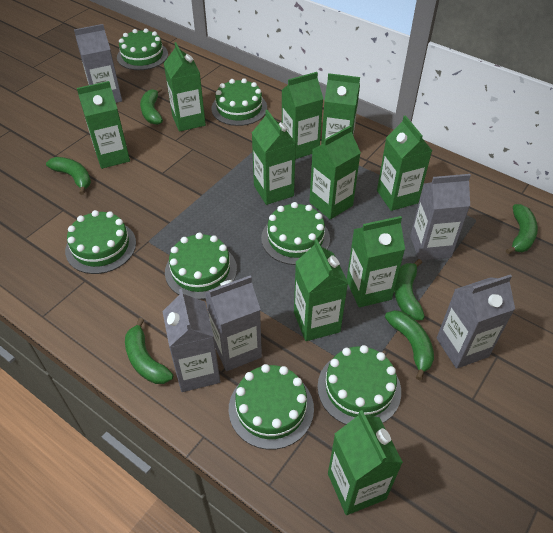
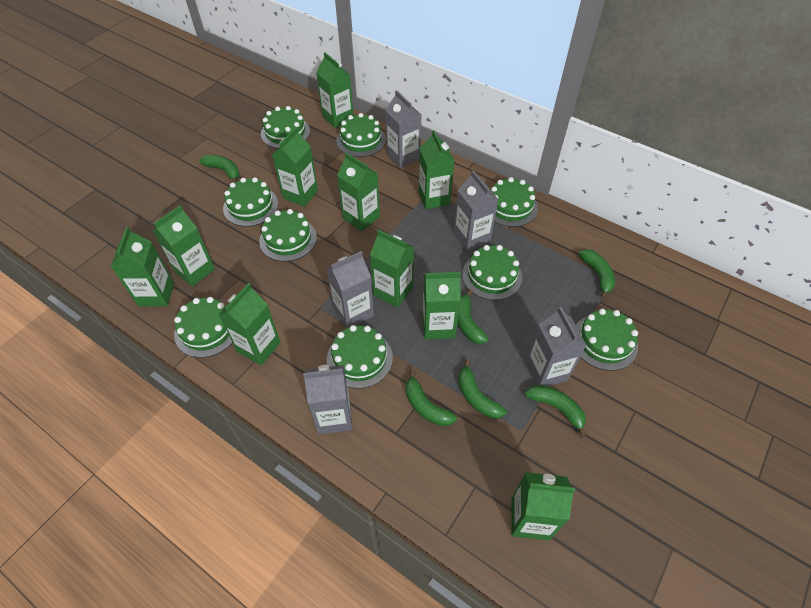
green cake: [65,210,136,274] [117,28,168,70] [165,233,237,300] [211,78,267,126] [229,364,314,450] [261,202,330,265] [317,345,401,425] = 7 -> [174,297,232,358] [223,177,278,227] [259,209,317,262] [261,106,310,149] [327,325,393,389] [336,113,386,157] [462,245,522,300] [491,177,538,227] [576,308,638,371] = 9

